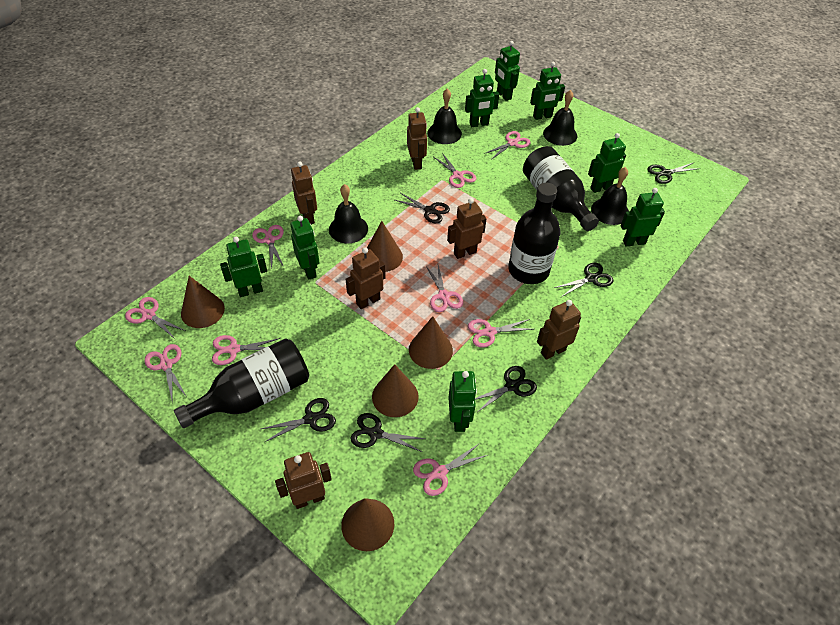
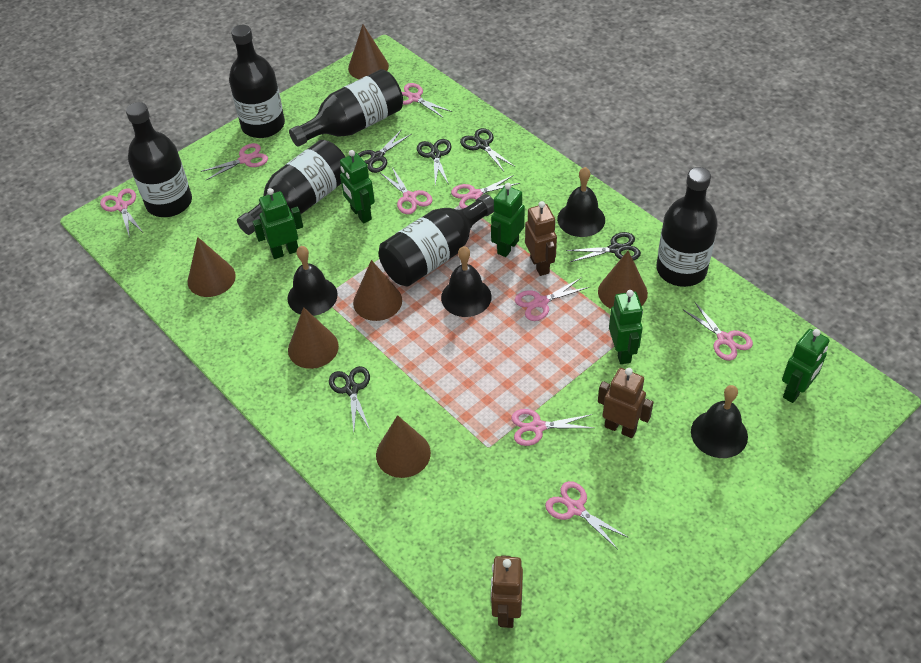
black bottle: [174,338,309,428] [508,183,560,284] [523,146,599,231] = 3 -> [126,102,192,217] [229,25,285,138] [237,140,345,235] [289,69,403,147] [379,194,494,286] [657,167,718,287] = 6
black scissors: [261,398,336,442] [351,413,425,452] [395,193,450,223] [475,366,537,412] [554,263,614,297] [647,163,701,184] = 6 -> [329,366,370,431] [358,129,411,173] [417,139,451,185] [460,128,515,171] [566,232,641,262] = 5
brown cone: [181,276,225,328] [341,498,394,551] [367,221,403,272] [372,364,419,417] [409,316,453,369] = 5 -> [188,237,236,297] [288,307,339,369] [348,25,389,79] [353,260,402,321] [376,415,431,478] [598,251,648,309] = 6
brown robot: [275,452,332,509] [291,161,317,224] [345,248,386,309] [407,107,427,170] [447,198,486,259] [537,300,581,360] = 6 -> [491,555,523,628] [525,201,557,276] [598,368,653,438] = 3
green robot: [220,237,267,297] [290,216,319,280] [448,371,477,432] [465,69,499,127] [495,41,520,101] [530,62,565,120] [588,133,626,193] [621,188,665,246] = 8 -> [252,188,303,259] [340,150,375,223] [491,183,525,257] [609,290,643,364] [782,329,829,403] = 5

